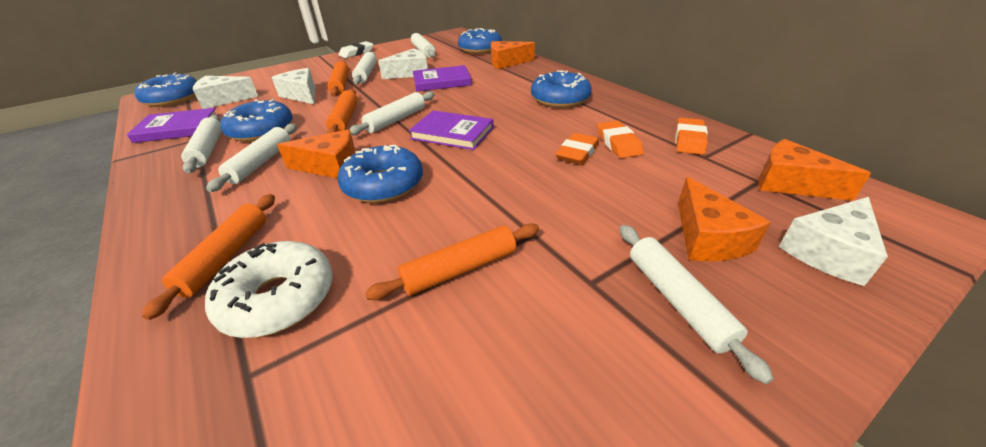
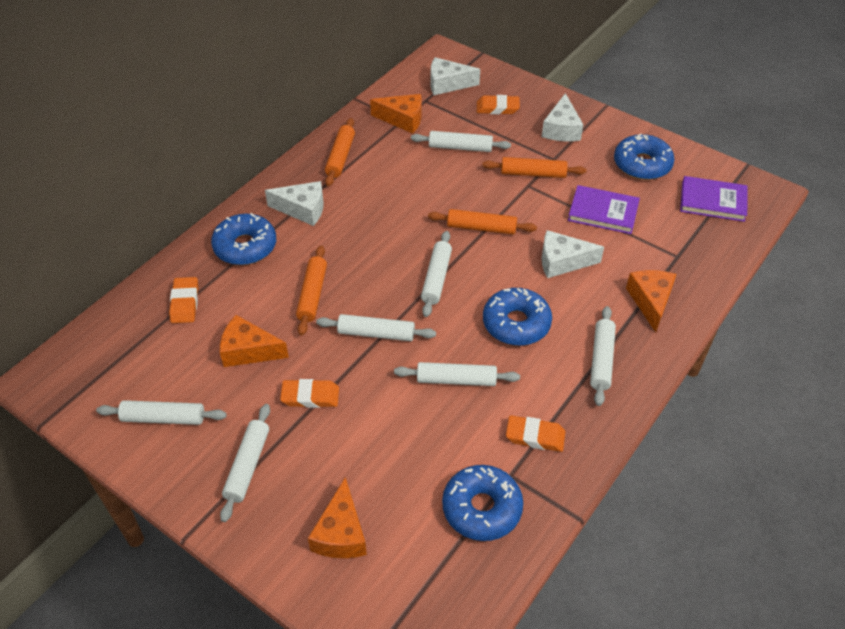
blue donut: [134,72,197,107] [220,99,293,142] [338,145,423,203] [458,28,502,54] [531,70,592,108] = 5 -> [211,213,276,265] [442,465,523,541] [483,288,552,346] [614,134,675,180] = 4
orange eraser: [556,133,599,165] [597,121,644,158] [675,118,708,155] = 3 -> [169,277,198,323] [280,379,339,408] [477,95,520,114] [506,415,565,452] = 4
purple book: [127,108,219,143] [409,110,494,150] [413,65,472,92] = 3 -> [568,185,640,234] [680,176,748,222] = 2
white donut: [205,241,333,338] = 1 -> none = 0
white eraser: [339,41,373,58] = 1 -> none = 0
white rolling pin: [181,115,222,173] [206,123,297,192] [349,91,434,135] [352,52,377,85] [411,33,436,58] [620,225,774,384] = 6 -> [96,400,227,425] [220,404,270,522] [316,314,436,341] [394,362,520,386] [411,131,511,152] [421,231,452,317] [590,306,616,406] = 7

